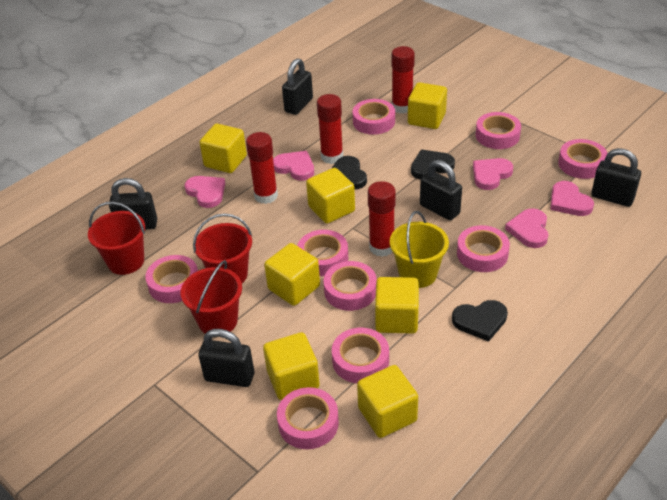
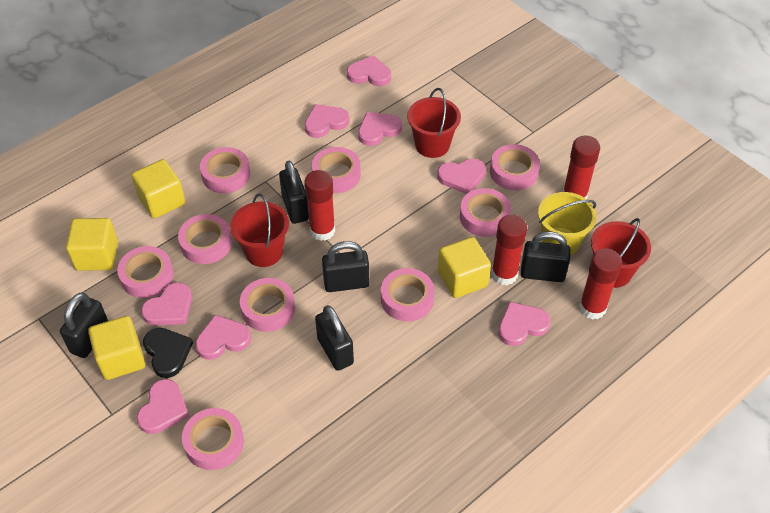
black heart: [331,156,367,190] [411,149,455,179] [452,300,508,342] = 3 -> [143,328,193,378] = 1
pink heart: [185,176,225,208] [273,151,314,181] [473,158,513,190] [505,208,549,248] [550,181,594,216] = 5 -> [136,379,189,434] [141,282,192,325] [195,315,251,360] [304,104,349,138] [347,55,391,86] [358,112,402,146] [437,159,486,194] [498,302,551,346] = 8
yellow cube: [199,124,247,173] [263,332,320,400] [264,243,320,306] [306,168,355,224] [357,365,418,438] [375,277,419,334] [408,82,447,129] = 7 -> [66,218,118,271] [88,316,145,380] [132,159,185,218] [438,237,491,298] = 4

